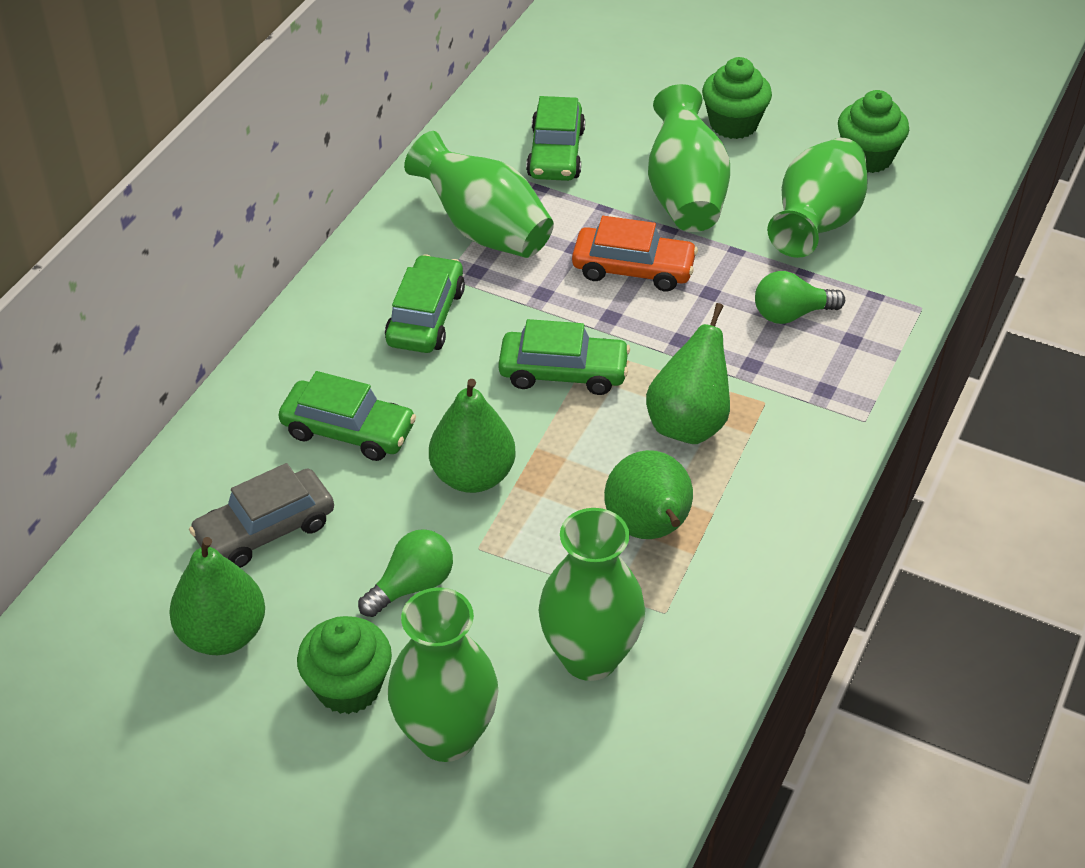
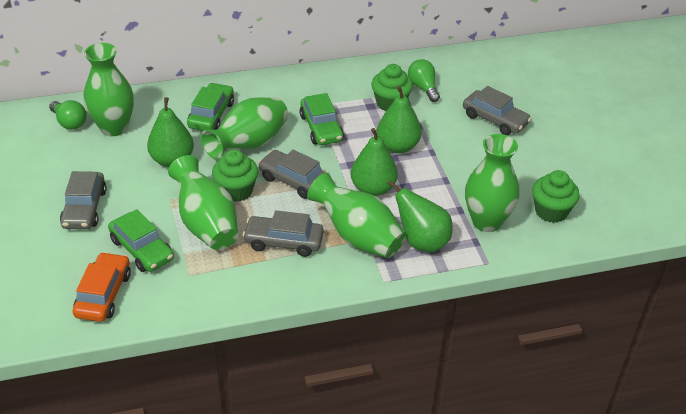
green car: [278,371,416,461] [385,254,465,353] [498,319,630,395] [526,96,585,181] = 4 -> [108,209,174,272] [187,83,234,131] [299,93,344,145] = 3
grey car: [189,463,334,568] = 1 -> [60,171,107,229] [242,210,324,257] [258,150,325,199] [463,86,531,135] = 4

